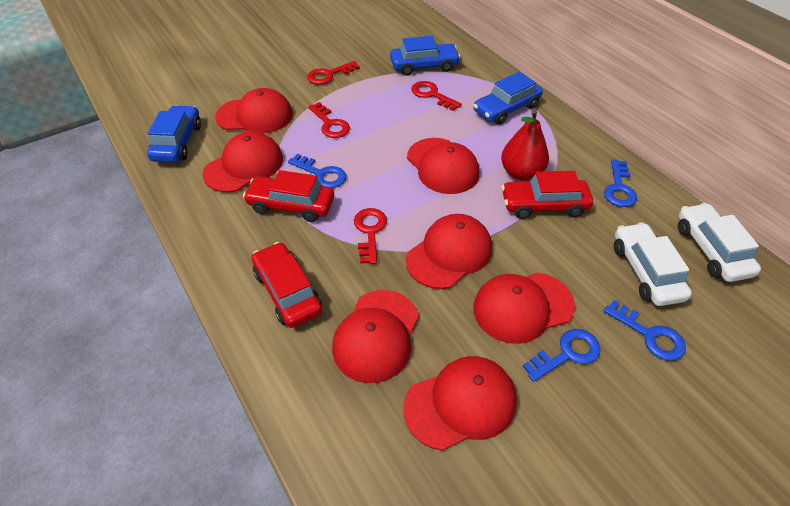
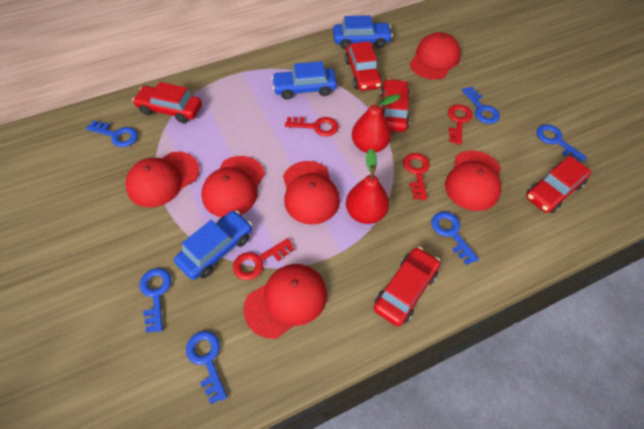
blue key: [288,154,346,188] [522,329,601,382] [604,159,637,207] [604,300,686,361] = 4 -> [86,121,138,147] [140,268,171,333] [186,331,227,404] [431,212,479,265] [462,87,500,124] [536,124,587,162] = 6
red cap: [202,131,283,193] [215,88,293,133] [332,290,419,383] [403,356,517,451] [406,214,492,289] [407,138,479,194] [473,272,575,344] = 7 -> [125,152,200,207] [201,156,265,217] [243,264,327,339] [283,161,340,225] [410,32,461,80] [445,150,501,211] = 6
red car: [243,170,334,222] [252,242,322,328] [502,171,593,219] = 3 -> [132,82,202,123] [345,41,382,91] [374,247,440,327] [380,79,410,132] [526,156,591,213] = 5
red pear: [501,109,549,181] = 1 -> [346,149,389,224] [352,94,400,153] = 2
white car: [614,222,692,306] [678,203,761,282] = 2 -> none = 0

